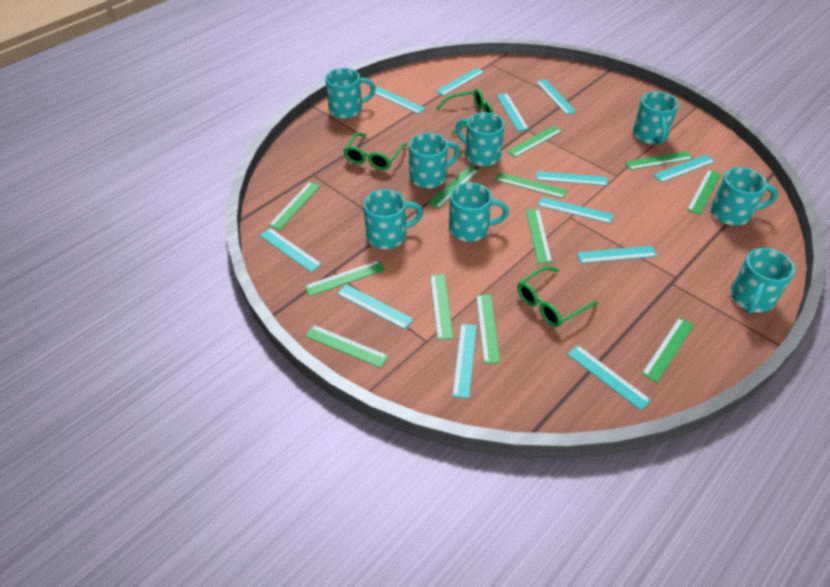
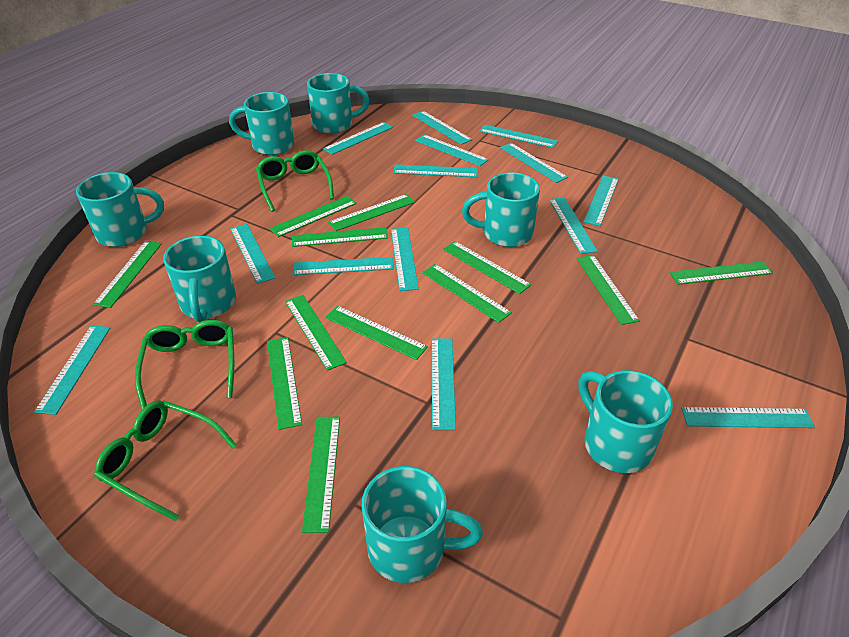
turquoise mug: [325,68,376,119] [363,189,423,249] [409,133,460,188] [449,182,509,242] [456,112,505,166] [633,91,679,144] [710,167,778,226] [730,248,795,314] = 8 -> [76,172,164,247] [163,236,236,322] [229,92,294,155] [307,73,370,134] [361,466,483,583] [462,172,540,247] [579,370,673,473] = 7
turquoise ruler: [259,228,322,272] [337,284,414,330] [375,87,426,114] [435,68,484,96] [452,324,477,399] [496,93,529,131] [536,79,577,115] [536,171,608,186] [538,197,614,224] [567,345,651,411] [577,246,657,263] [653,155,716,183] = 12 -> [34,326,110,415] [230,224,275,284] [293,257,394,275] [323,122,393,155] [391,228,419,291] [393,164,478,177] [412,111,472,145] [415,135,489,166] [431,338,456,430] [479,125,558,148] [500,143,568,183] [549,197,598,254] [584,176,619,226] [681,407,815,428] = 14

